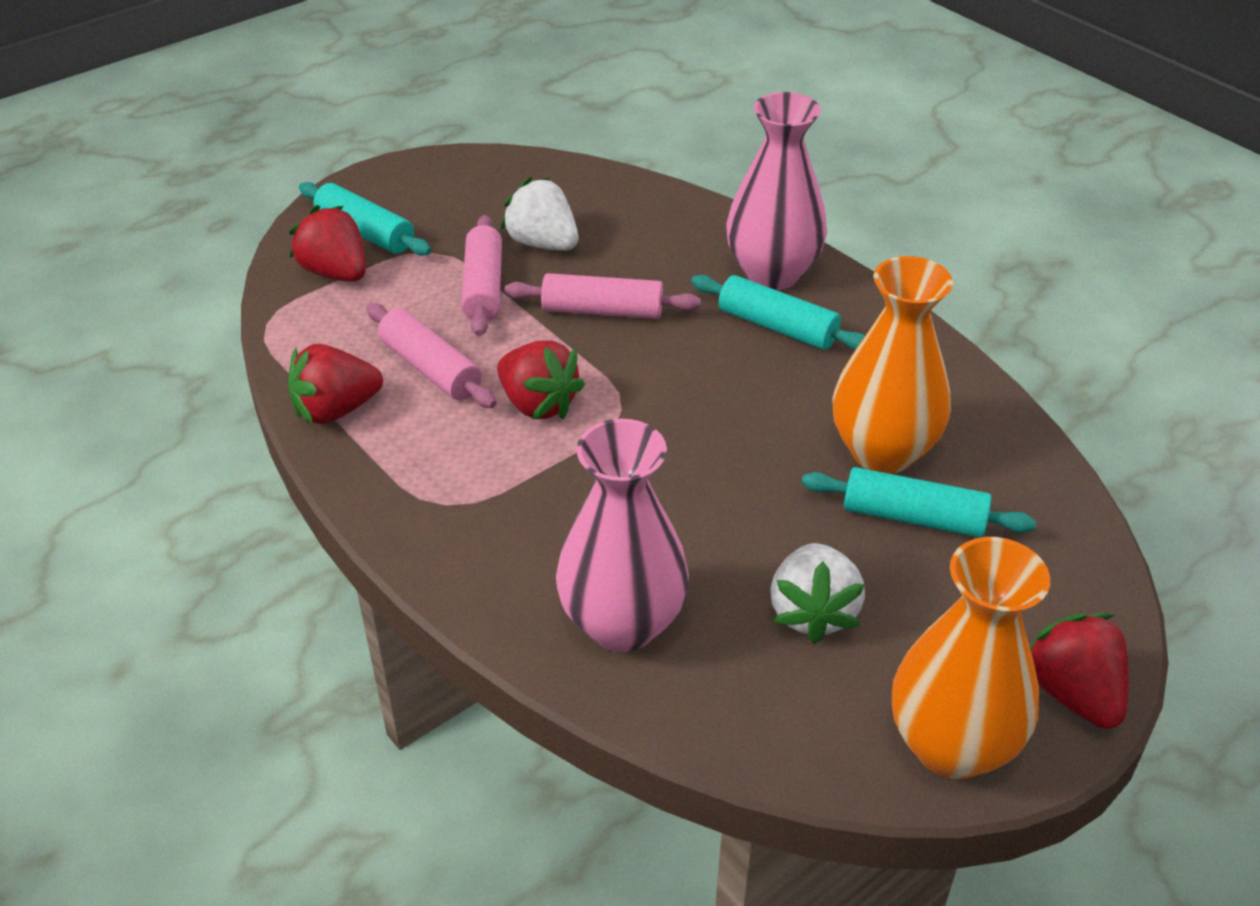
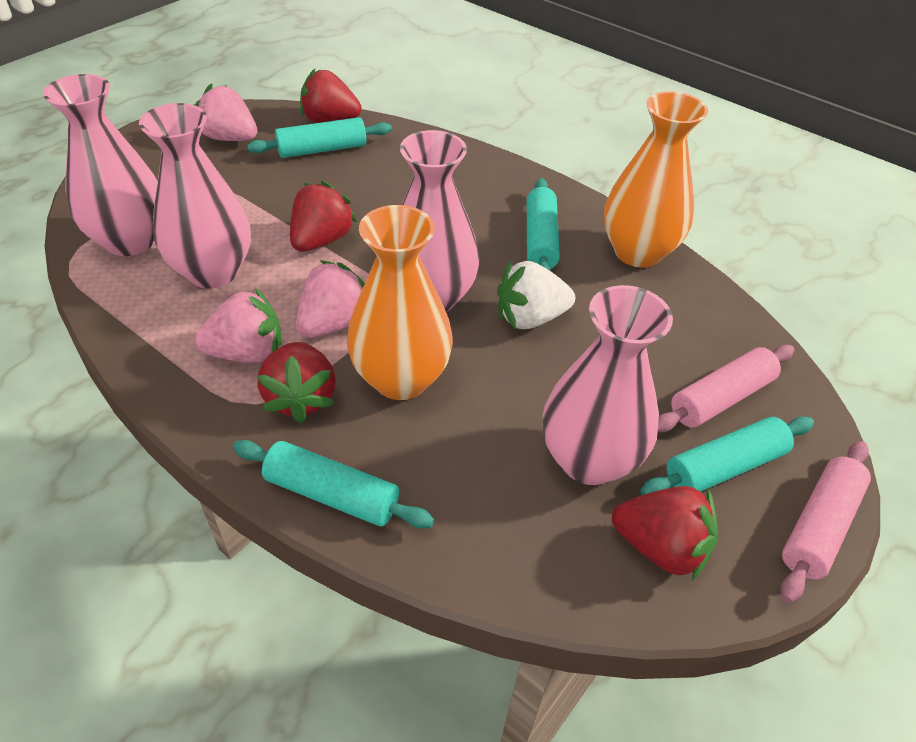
pink rolling pin: [367,303,497,408] [461,215,502,336] [504,273,701,319] = 3 -> [658,345,794,432] [781,441,871,603] = 2
pink strawberry: none = 0 -> [194,288,281,363] [195,84,258,141] [296,260,365,338] = 3
pink vase: [556,419,689,652] [726,92,827,290] = 2 -> [43,74,158,256] [139,103,251,288] [400,130,479,312] [543,285,673,485] = 4
turquoise rolling pin: [299,182,432,256] [691,275,865,350] [802,467,1036,537] = 3 -> [233,440,434,529] [247,117,392,158] [527,178,560,271] [640,416,814,495] = 4
white strawberry: [501,177,578,251] [770,543,865,644] = 2 -> [497,260,575,329] = 1

